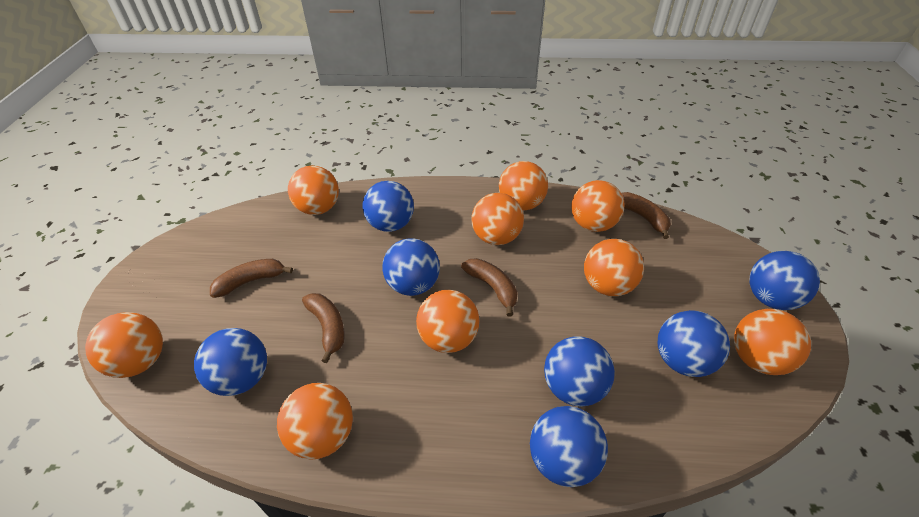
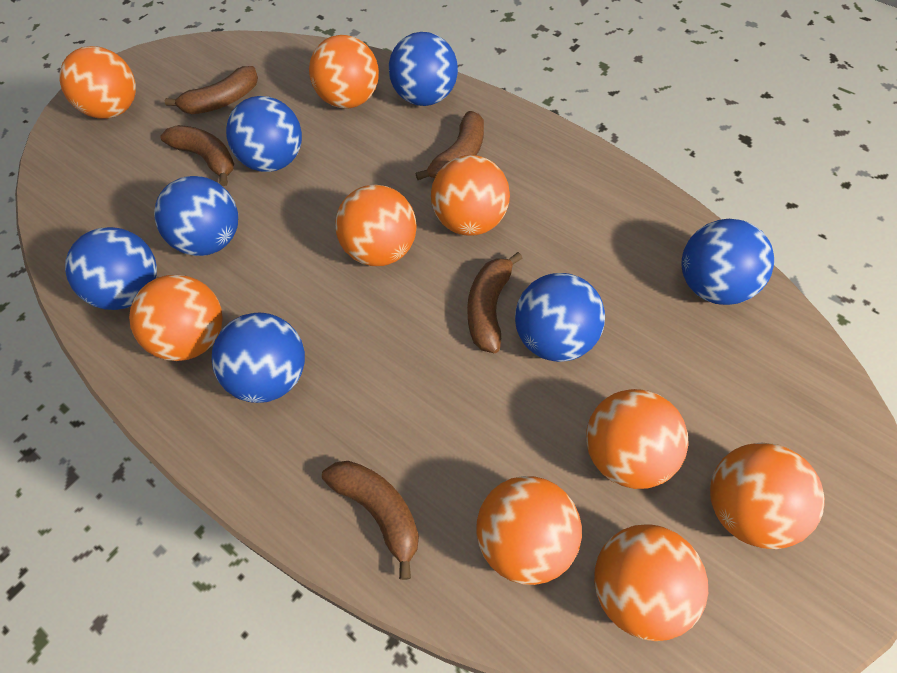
brown banana: [210,259,293,298] [302,293,345,363] [461,258,518,317] [621,192,671,239] = 4 -> [160,125,234,186] [165,66,258,114] [322,461,419,580] [415,111,484,180] [467,252,523,353] = 5

